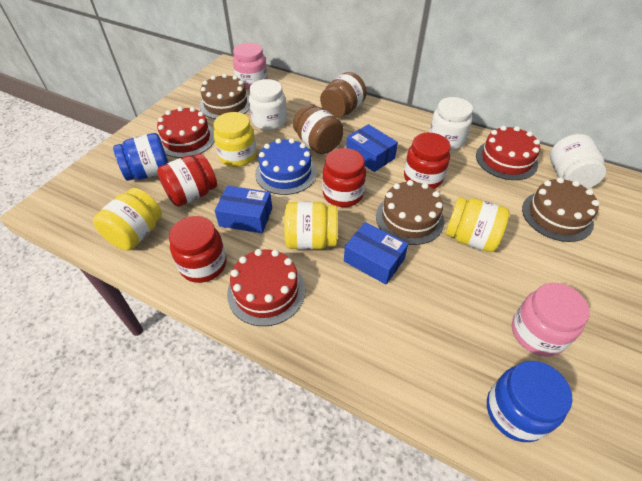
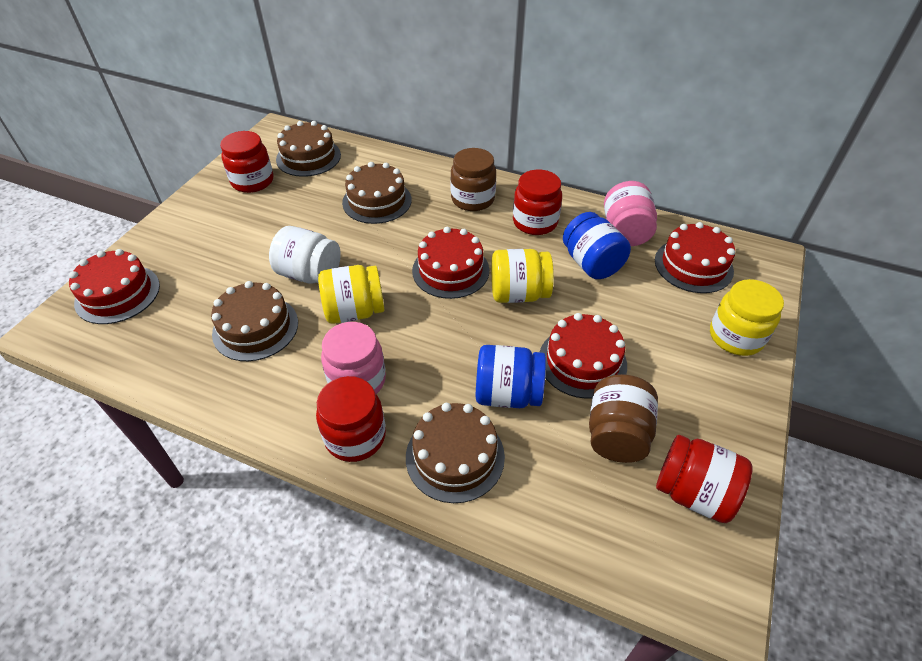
blue box: [215,186,272,233] [344,222,408,284] [346,124,398,172] = 3 -> none = 0
blue cake: [255,138,317,195] = 1 -> none = 0
brown cake: [199,74,250,119] [376,180,444,245] [522,177,599,242] = 3 -> [211,281,298,361] [276,121,341,177] [342,162,412,224] [406,403,505,503] = 4
red cake: [157,106,215,158] [227,249,305,326] [476,126,540,180] = 3 -> [69,249,160,324] [412,227,489,299] [540,313,627,399] [655,222,735,293] = 4
white jar: [249,79,287,130] [429,97,473,150] [550,134,606,189] = 3 -> [269,226,341,284] = 1
yellow jar: [93,188,162,251] [213,112,257,167] [284,202,337,249] [445,197,510,252] = 4 -> [318,265,384,324] [491,249,554,303] [710,279,784,356] = 3

